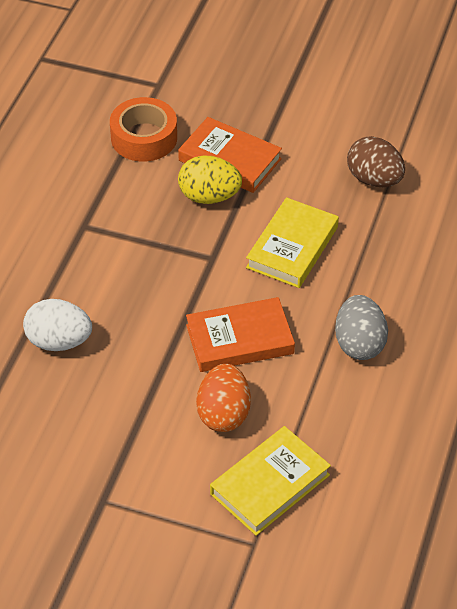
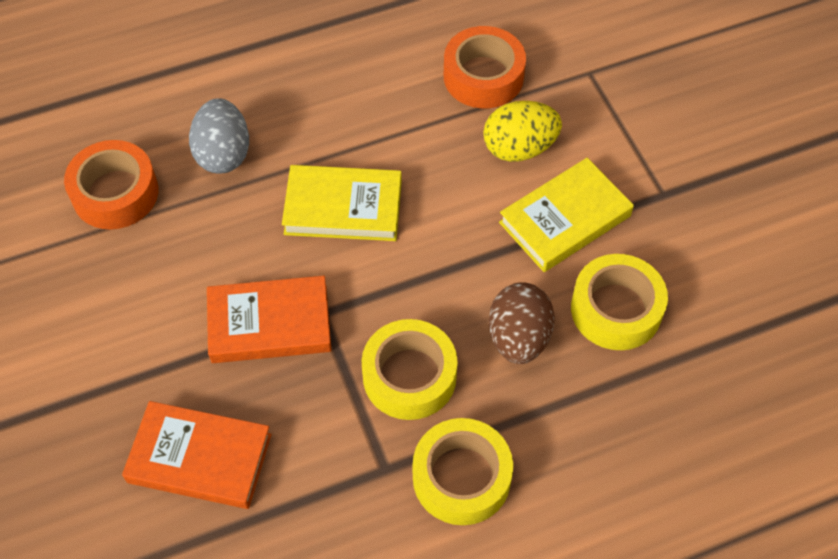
orange egg: [196,364,251,432] = 1 -> none = 0
orange tape: [110,97,177,162] = 1 -> [64,140,158,230] [444,26,526,108] = 2
white egg: [23,299,92,351] = 1 -> none = 0
yellow tape: none = 0 -> [361,319,458,420] [413,418,513,525] [571,254,668,350] = 3

